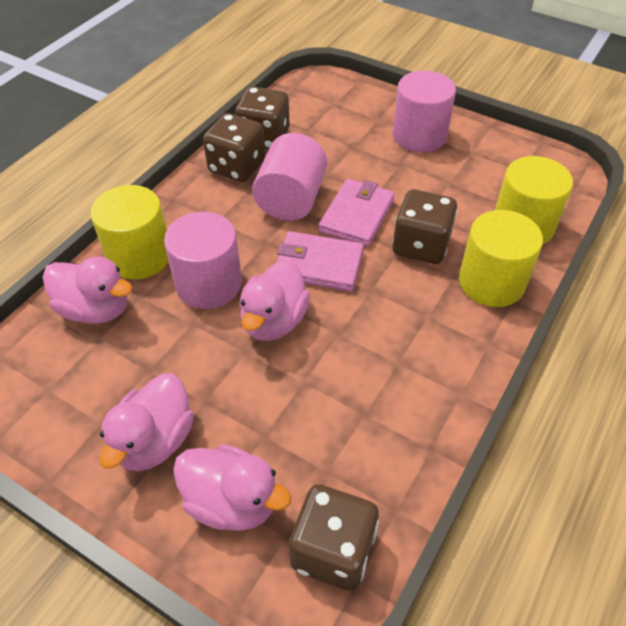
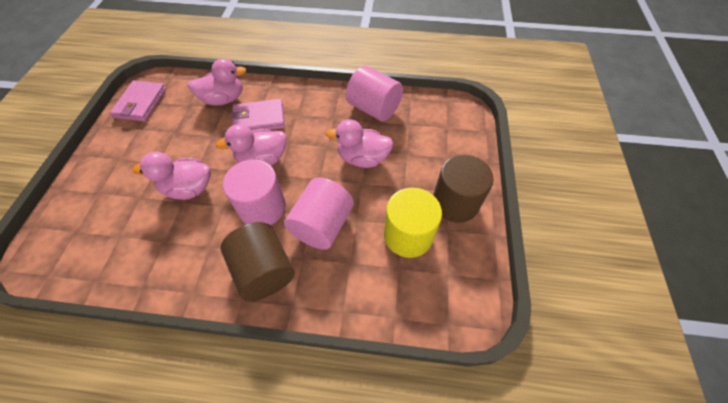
brown cylinder: none = 0 -> [220,222,295,301] [433,155,494,223] = 2
brown dice: [203,113,265,182] [235,87,290,150] [289,484,379,591] [392,189,457,264] = 4 -> none = 0
yellow cylinder: [91,185,169,279] [459,210,543,307] [495,156,573,244] = 3 -> [384,187,442,258] = 1

